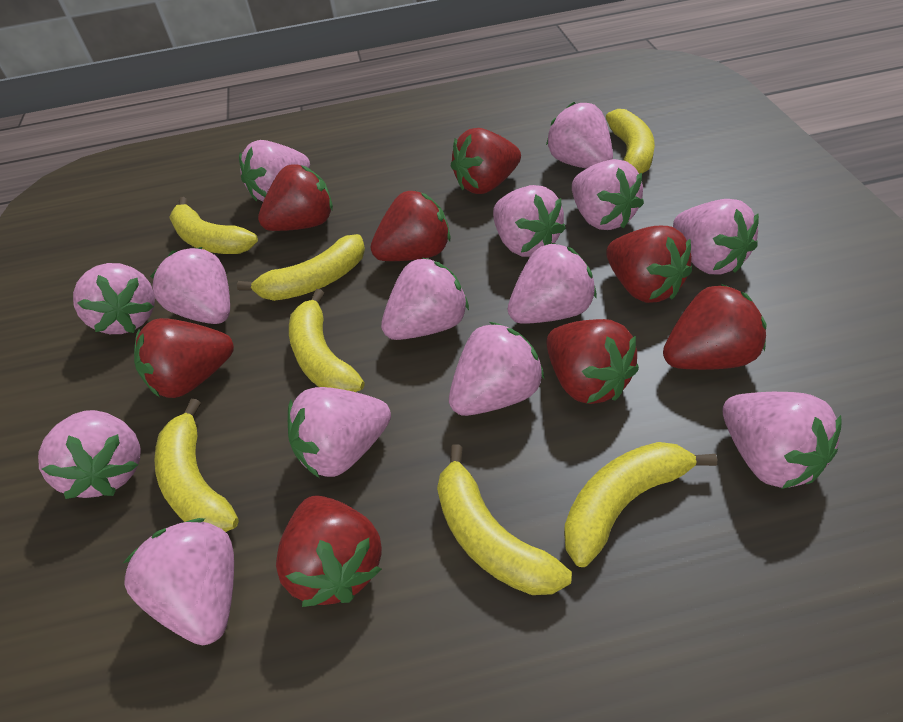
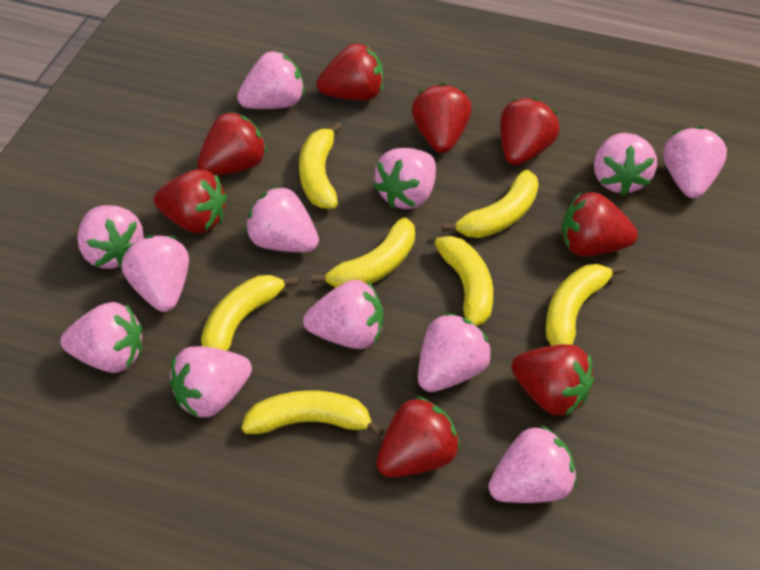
pink strawberry: [38,410,140,499] [73,263,155,334] [123,518,234,645] [150,247,230,324] [239,140,310,202] [288,387,391,478] [381,257,469,340] [449,322,545,416] [493,185,566,257] [508,243,597,324] [546,102,613,169] [572,159,644,230] [673,199,759,274] [722,392,842,489] = 14 -> [61,302,142,373] [77,205,143,269] [121,235,189,312] [169,346,252,418] [237,51,305,109] [245,186,319,252] [303,280,383,349] [373,148,436,209] [418,313,492,392] [488,425,577,503] [594,133,657,196] [663,126,727,198] = 12

